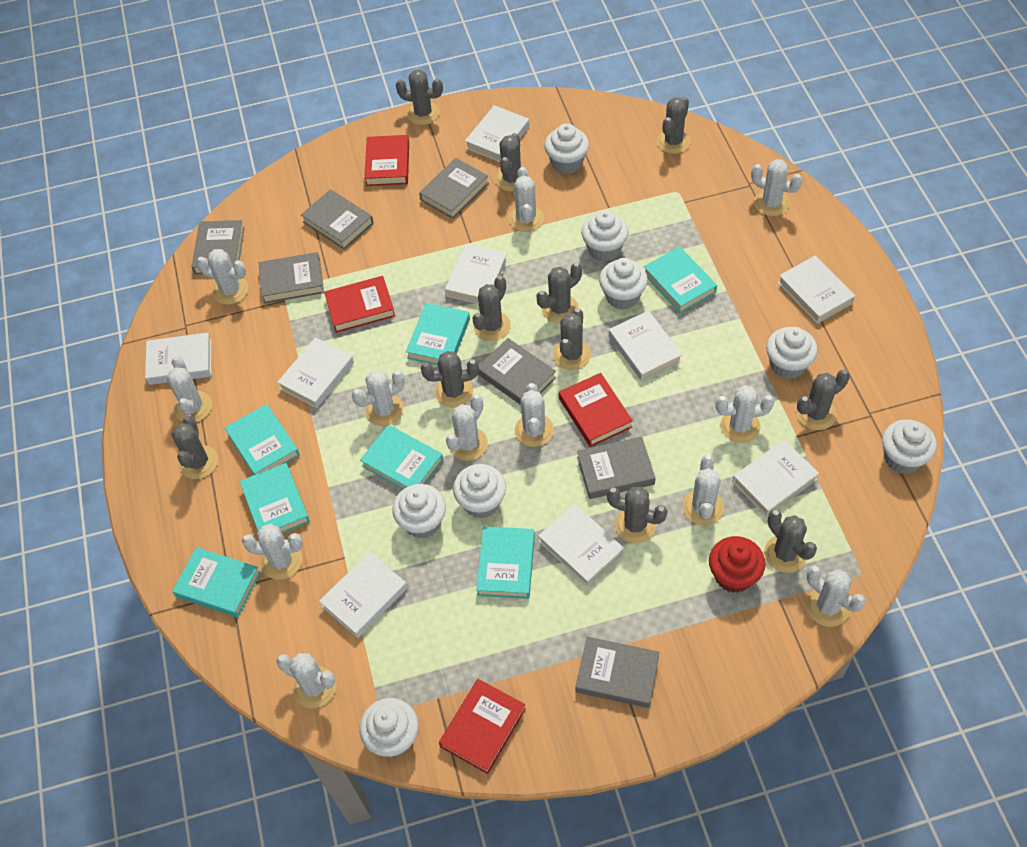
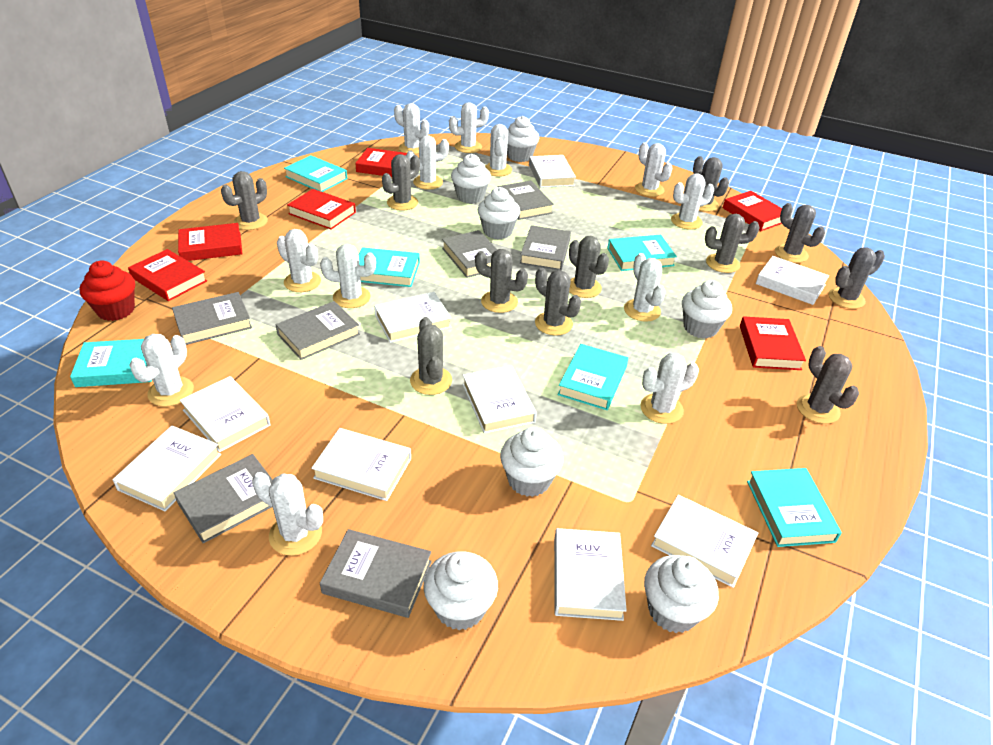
red book: [324,276,395,333] [364,135,409,186] [439,679,526,774] [559,373,633,447] = 4 -> [128,249,207,301] [178,223,242,261] [287,189,356,229] [355,148,407,177] [723,191,782,231] [740,316,806,370] = 6
turquoise book: [172,547,261,618] [225,404,300,475] [239,463,310,533] [360,425,443,490] [406,303,470,365] [476,526,535,599] [644,246,717,313] = 7 -> [70,339,152,387] [284,155,347,192] [359,247,420,287] [558,344,628,410] [607,235,677,271] [747,468,842,547] = 6
white cupcake: [359,698,419,757] [392,484,446,539] [453,464,506,518] [544,123,589,174] [581,210,629,262] [599,258,648,310] [766,327,818,379] [882,419,937,474] = 8 -> [423,551,498,630] [451,154,491,204] [478,187,520,239] [500,427,564,497] [507,116,539,162] [644,555,719,633] [682,280,732,339] = 7

